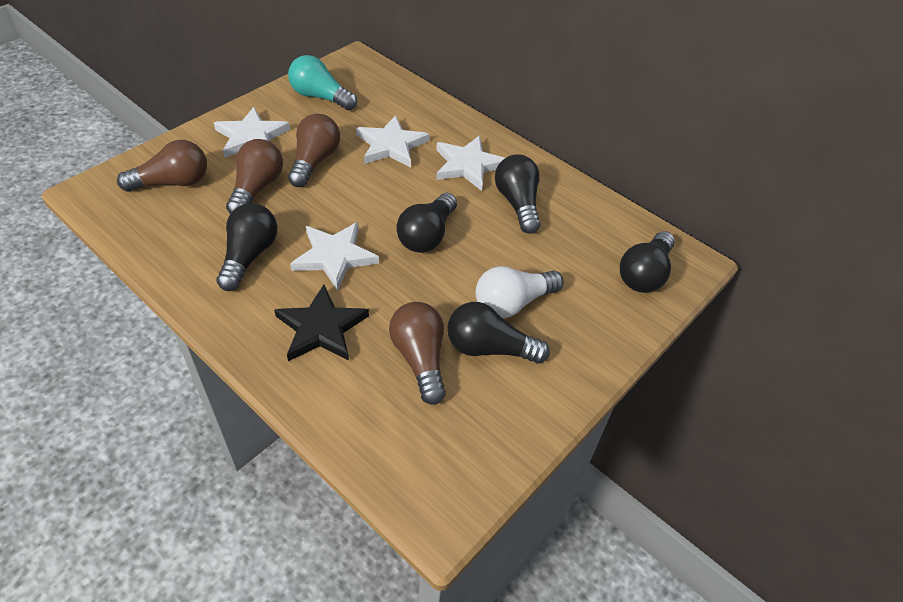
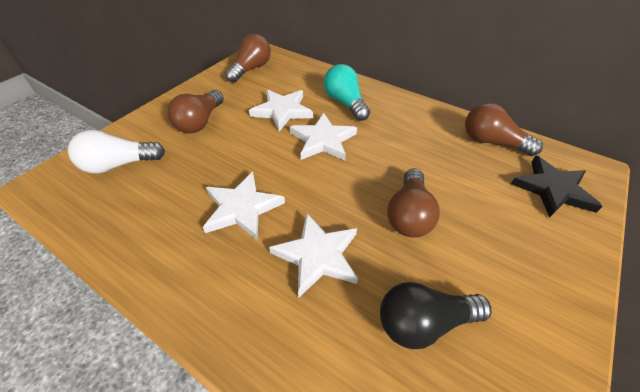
black light bulb: [216,203,277,291] [397,193,457,253] [448,302,550,364] [495,155,540,234] [620,231,675,293] = 5 -> [380,282,492,349] = 1

